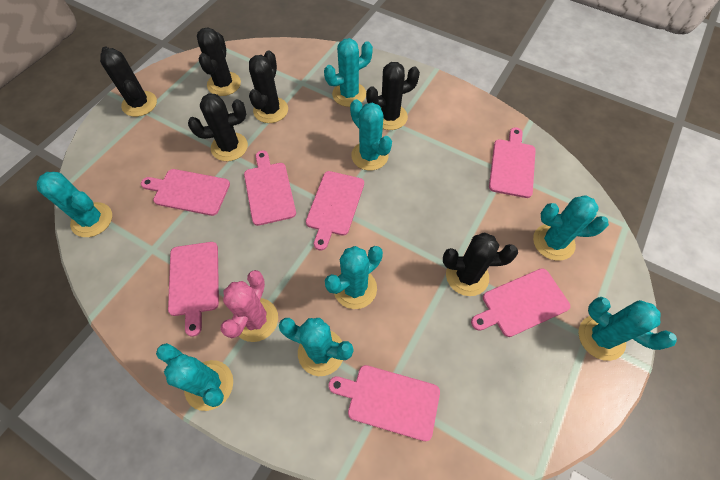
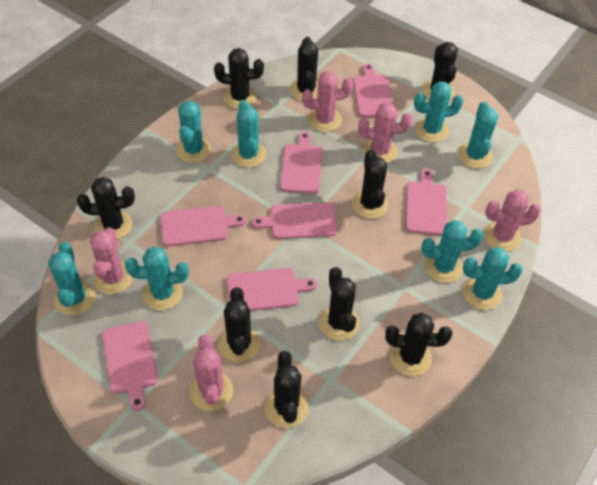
black cactus: [100,47,157,117] [188,93,248,161] [197,27,241,96] [249,50,288,123] [366,62,420,130] [443,233,518,296] = 6 -> [77,177,135,240] [214,48,264,109] [218,287,260,362] [265,351,309,428] [290,37,318,101] [318,267,359,341] [352,149,389,219] [385,313,452,376] [422,42,458,99] = 9
pink cactus: [220,270,278,342] = 1 -> [90,227,133,294] [190,334,233,411] [302,71,353,132] [358,102,413,163] [484,189,541,252] = 5

